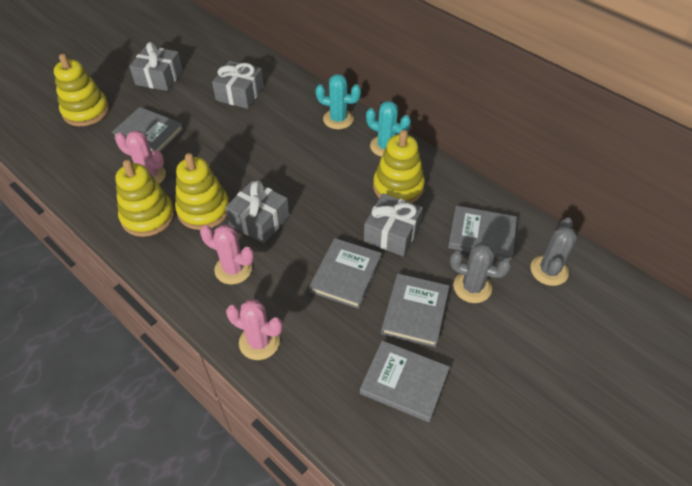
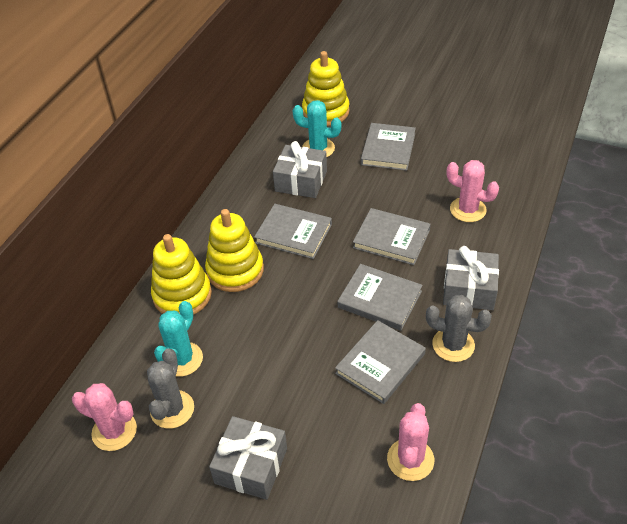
grey gift: [129,42,183,91] [212,61,264,109] [225,181,289,244] [364,193,423,256] = 4 -> [209,416,287,500] [273,141,327,198] [443,246,499,310] = 3
yellow stacking toy: [54,54,109,126] [115,160,174,237] [175,153,229,230] [373,130,425,203] = 4 -> [151,234,212,315] [205,209,264,292] [302,51,350,126] = 3

